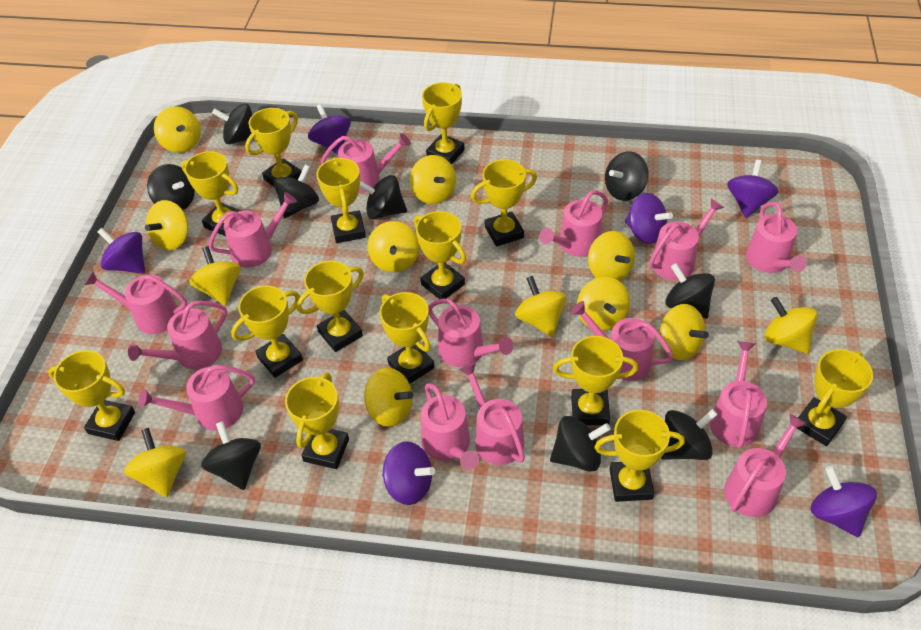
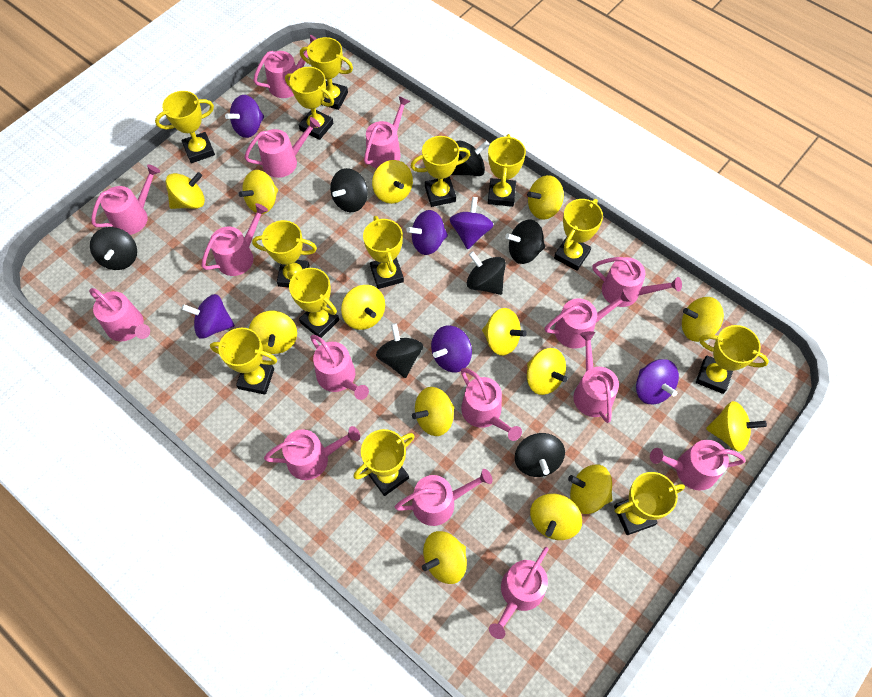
black spinning top: [147,164,195,210] [201,421,261,490] [212,103,254,144] [273,165,319,218] [360,175,407,219] [550,416,611,472] [605,151,649,201] [661,409,718,460] [665,263,715,319] = 9 -> [90,227,137,270] [330,168,368,212] [376,323,423,378] [451,140,489,176] [467,251,506,295] [505,219,545,264] [515,433,565,477] = 7
pink watering can: [84,271,187,334] [128,301,227,369] [139,365,255,431] [208,192,297,267] [321,133,411,193] [421,383,479,470] [428,299,513,367] [459,363,525,465] [539,190,608,257] [571,301,673,381] [649,199,724,280] [709,341,767,448] [724,413,807,517] [746,202,807,273] = 14 -> [89,288,150,341] [91,165,160,235] [201,203,268,276] [244,117,320,178] [253,35,317,98] [264,426,360,480] [310,335,369,400] [364,96,410,169] [395,469,493,526] [461,368,522,441] [489,547,548,639] [545,289,632,348] [573,331,619,423] [593,257,682,307] [650,440,746,491] = 15
yellow spinning top: [124,428,186,497] [145,200,188,250] [154,106,201,153] [189,246,241,305] [364,368,413,427] [368,221,419,272] [410,155,456,204] [515,276,567,337] [577,277,630,331] [588,231,635,281] [659,304,709,360] [764,297,818,354] = 12 -> [166,172,205,209] [239,170,278,214] [249,311,297,354] [341,285,385,330] [372,160,413,204] [412,387,455,436] [422,531,467,584] [482,308,527,356] [527,175,564,220] [527,348,568,395] [530,493,582,540] [568,465,613,514] [682,297,724,342] [706,401,767,452] = 14
yellow trophy: [48,350,135,441] [181,151,241,236] [231,286,303,378] [245,108,302,187] [285,372,349,469] [297,261,364,352] [316,157,366,243] [380,292,435,384] [414,211,466,299] [422,82,465,165] [471,159,537,247] [553,336,638,425] [594,410,685,502] [797,349,873,446] = 14 -> [155,91,215,163] [210,328,277,395] [252,220,317,287] [285,67,334,140] [287,268,339,338] [300,37,353,110] [354,429,415,496] [363,216,404,289] [411,136,470,207] [488,134,526,207] [554,199,603,271] [614,472,685,535] [696,325,769,394] = 13

